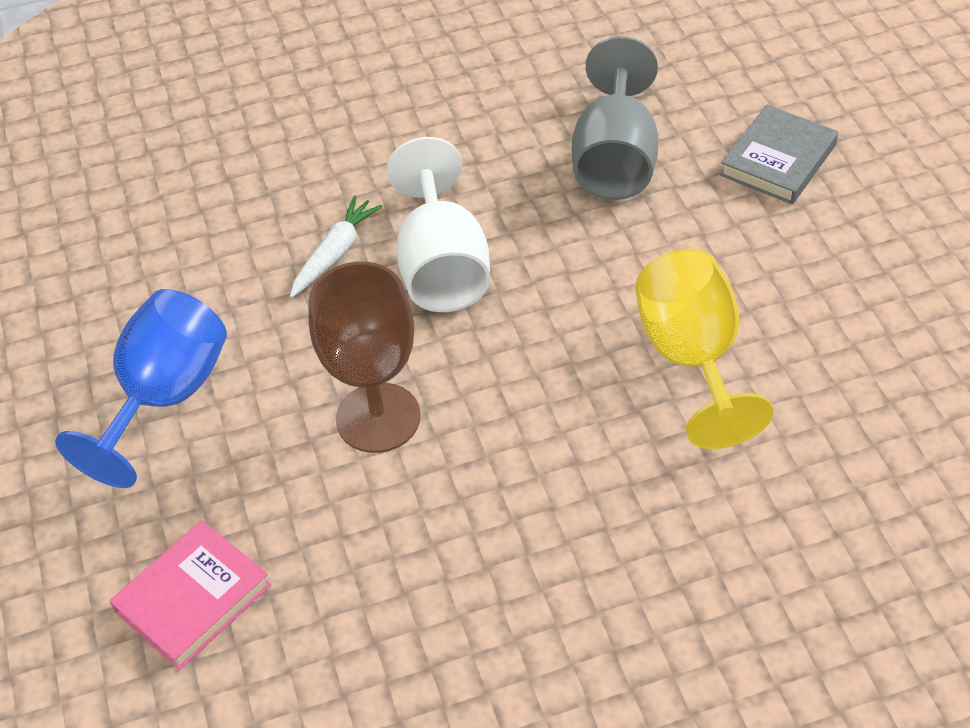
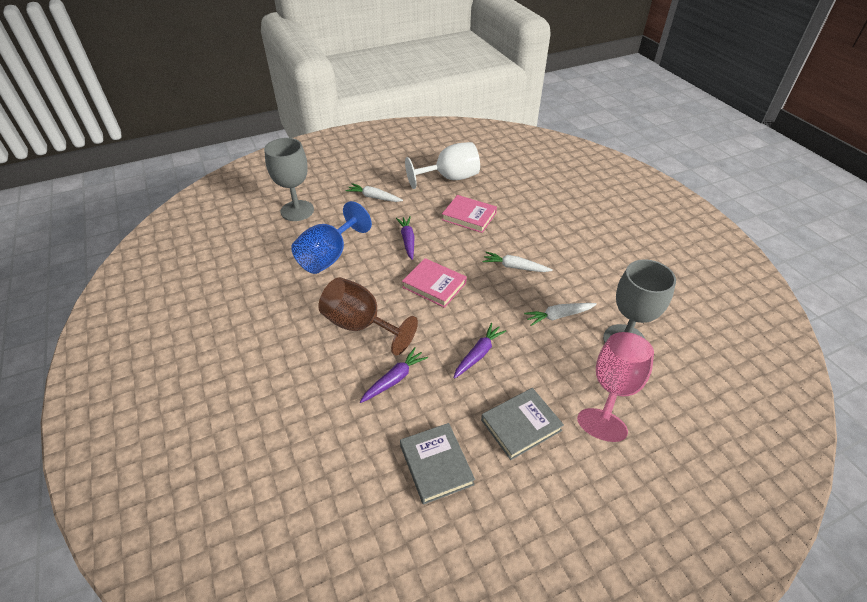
grey book: [720,105,838,204] = 1 -> [400,423,475,505] [481,388,564,460] = 2
grey goblet: [572,36,659,200] = 1 -> [264,138,314,221] [603,259,676,343] = 2
pink book: [109,520,271,670] = 1 -> [402,258,467,308] [442,195,497,233] = 2
pink goblet: none = 0 -> [577,332,654,442] = 1
purple carrot: none = 0 -> [360,348,428,403] [396,216,415,260] [453,323,506,379] = 3
white carrot: [290,195,382,298] = 1 -> [346,183,403,202] [482,252,553,272] [524,303,597,326] = 3
yellow goblet: [635,249,774,449] = 1 -> none = 0

